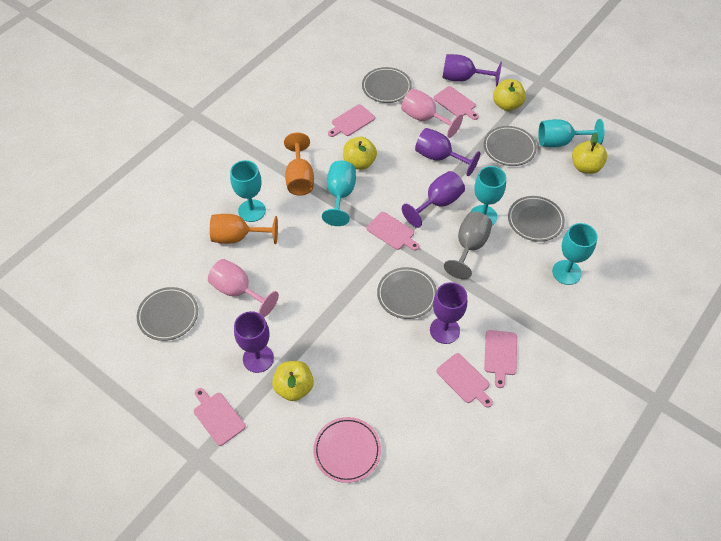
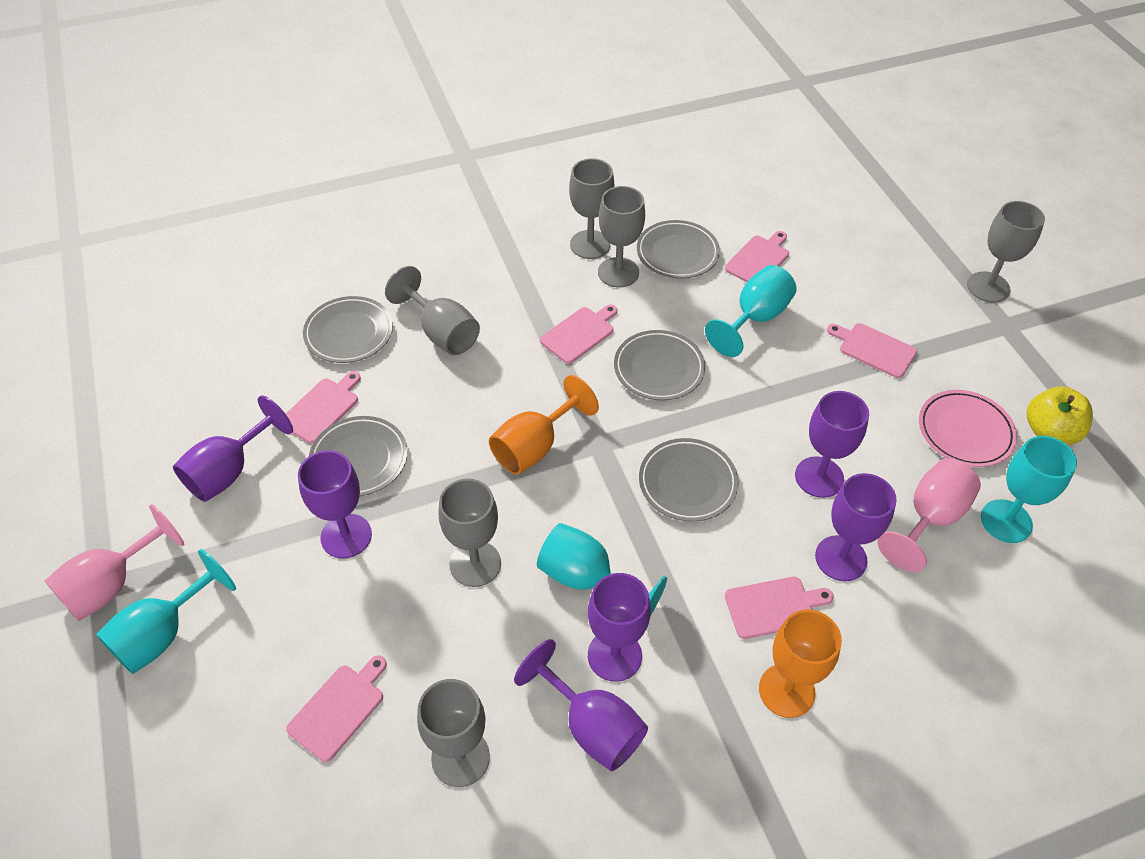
grey goblet: [444,212,492,279] = 1 -> [385,266,480,355] [417,679,490,787] [439,479,501,587] [569,158,614,259] [598,186,645,288] [967,201,1045,303] = 6
purple goblet: [234,311,274,373] [402,171,465,228] [415,128,480,176] [430,282,467,344] [443,54,502,87] = 5 -> [173,395,293,502] [298,450,372,558] [514,639,648,771] [588,573,651,682] [795,391,869,498] [815,473,897,581] = 6
turquoise goblet: [230,160,266,222] [322,161,356,226] [471,166,506,226] [538,119,604,147] [552,223,598,285] = 5 -> [96,549,236,674] [537,523,667,616] [705,265,796,357] [981,436,1077,543] = 4
yellow apple: [272,361,314,401] [343,137,377,170] [493,79,526,111] [572,132,607,174] = 4 -> [1026,386,1093,445] = 1

